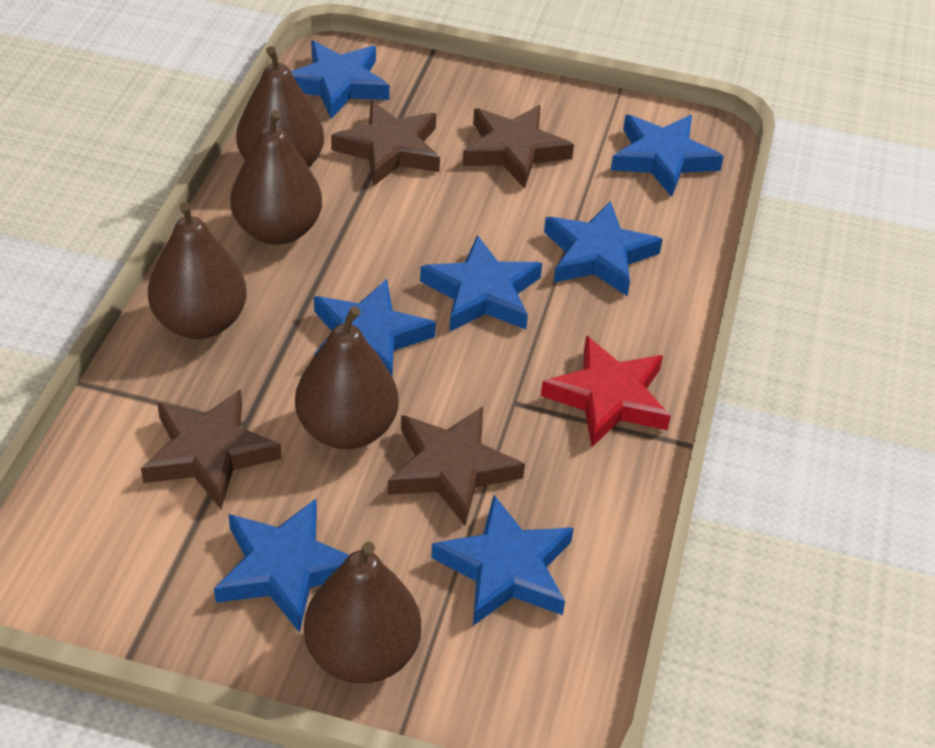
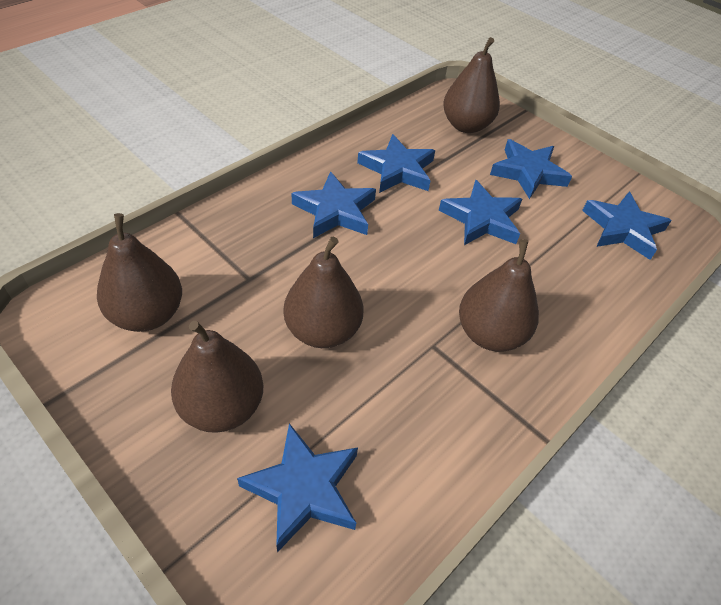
blue star: [214,499,349,633] [291,41,390,119] [314,279,436,376] [420,235,542,332] [431,495,574,626] [544,201,663,296] [611,115,724,197] = 7 -> [237,423,358,552] [292,171,376,238] [357,134,435,193] [439,180,522,245] [490,139,572,199] [582,192,672,260] = 6
brown star: [141,389,282,509] [331,101,440,186] [388,407,525,526] [462,105,574,189] = 4 -> none = 0
red star: [541,335,671,447] = 1 -> none = 0

